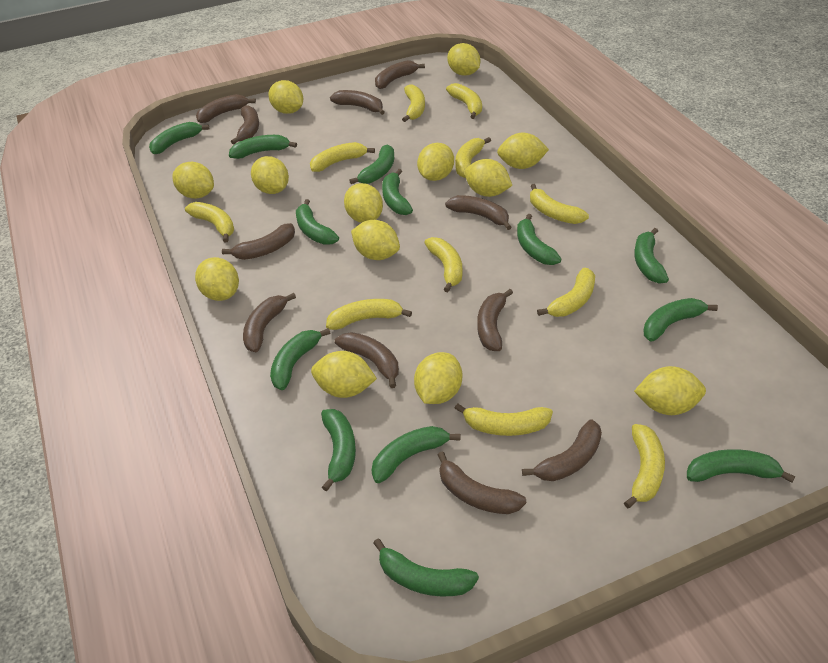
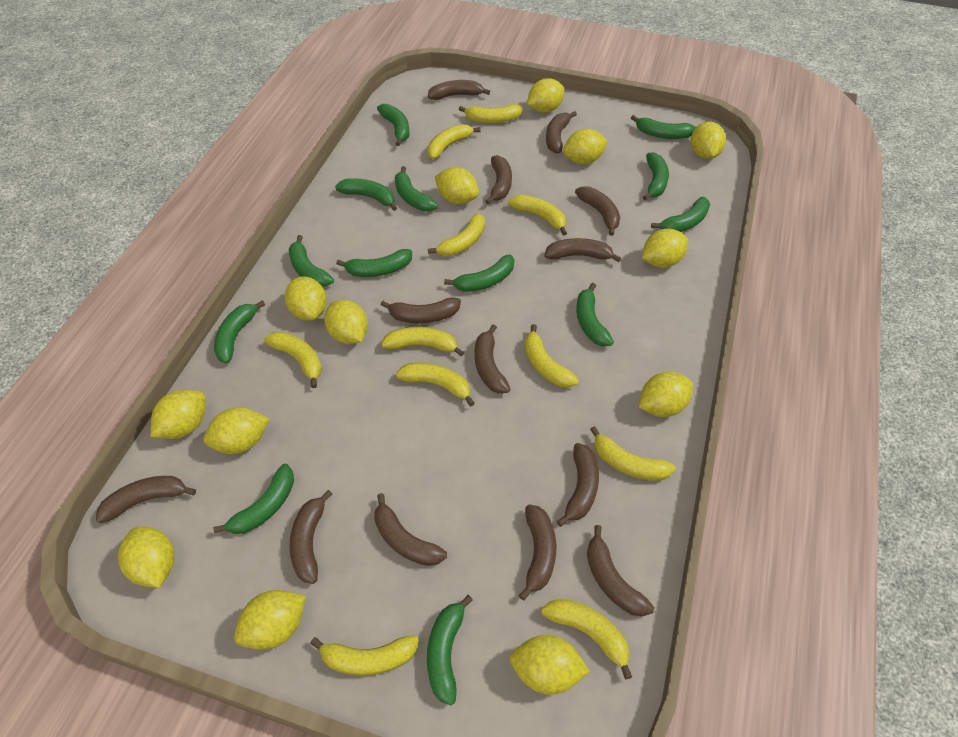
brown banana: [196,94,256,123] [222,223,295,260] [231,105,259,144] [243,293,296,352] [330,90,385,115] [335,332,399,388] [375,60,425,89] [438,451,526,514] [445,195,512,230] [477,289,513,351] [522,419,602,481] = 11 -> [96,476,196,523] [290,490,332,584] [374,493,447,566] [381,298,461,323] [428,80,490,100] [475,324,510,394] [485,155,512,204] [519,504,556,600] [544,238,621,262] [546,111,577,153] [557,443,599,527] [575,186,620,236] [587,525,654,617] = 13

